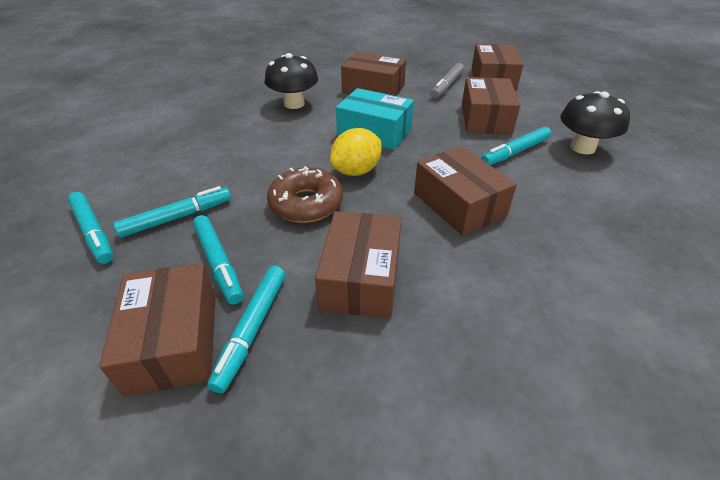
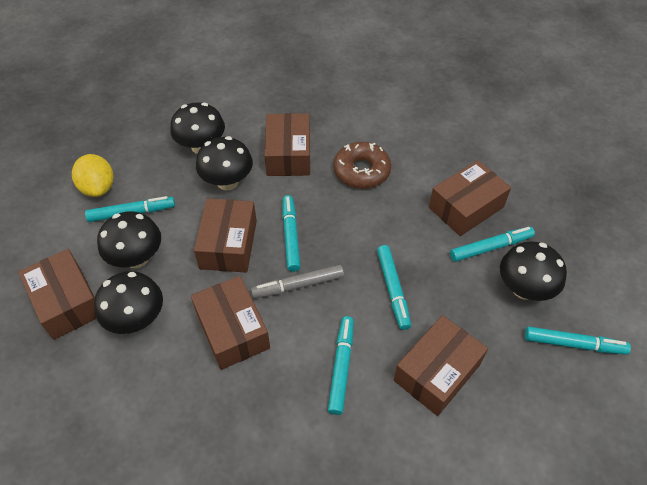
black mushroom: [264,53,318,109] [560,91,630,154] = 2 -> [94,271,163,334] [97,212,161,268] [170,102,225,154] [196,136,253,190] [500,242,567,301] = 5
turquoise box: [336,88,414,150] = 1 -> none = 0
turquoise marker: [68,192,113,264] [113,186,231,238] [193,215,243,305] [207,266,285,393] [481,127,551,165] = 5 -> [85,196,175,222] [282,195,300,272] [328,316,354,415] [377,245,411,330] [450,227,535,262] [525,327,631,355] = 6

